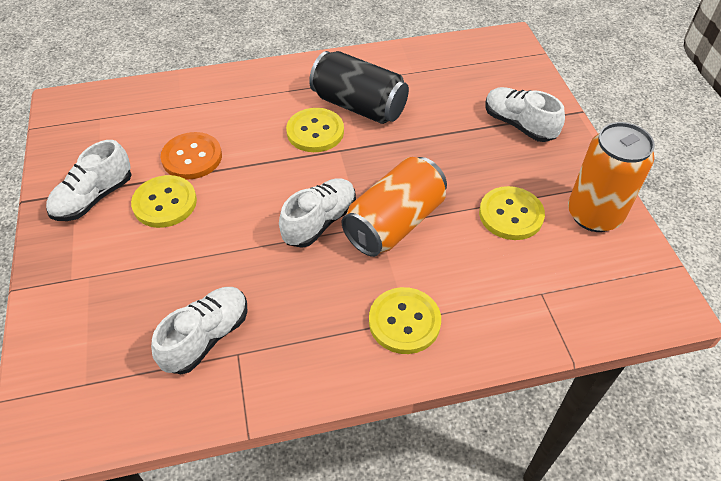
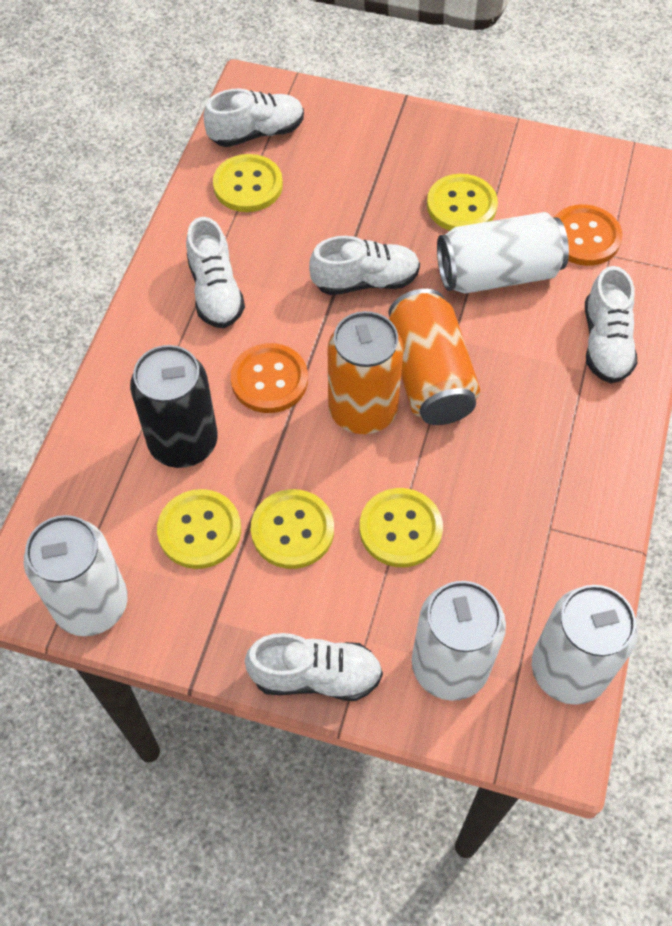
orange button: [161,132,222,180] = 1 -> [230,343,308,413] [554,205,623,266] = 2
white can: none = 0 -> [24,515,128,636] [412,581,506,701] [437,212,569,293] [532,585,638,705] = 4
white shoe: [46,140,132,221] [151,287,248,374] [279,178,356,248] [485,87,565,142] = 4 -> [186,217,245,328] [203,88,304,147] [245,633,383,701] [309,236,420,295] [585,266,637,383] = 5
yellow button: [131,175,197,228] [286,108,344,152] [369,287,441,354] [479,186,545,240] = 4 -> [157,489,241,569] [213,154,283,212] [251,489,334,569] [359,488,443,567] [427,174,498,231] = 5

